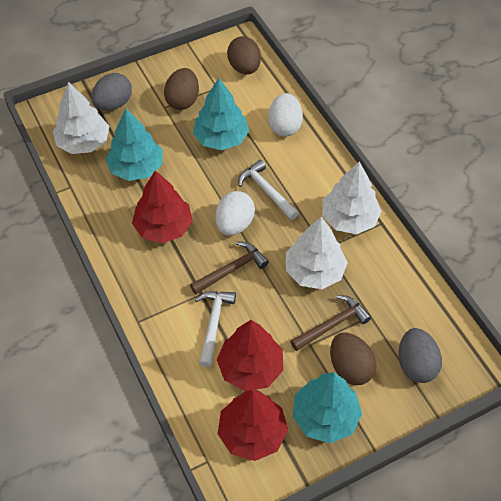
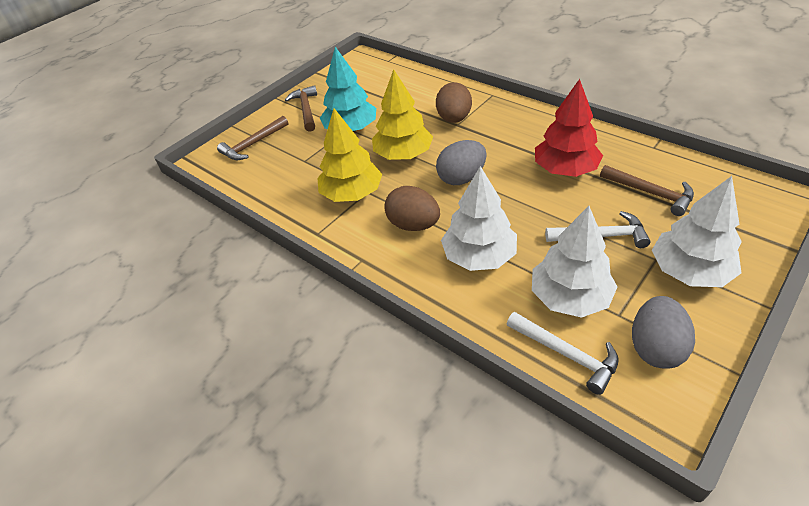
brown egg: [164,68,199,110] [227,36,261,75] [330,332,376,385] = 3 -> [384,186,440,231] [436,82,472,123] = 2
brown hammer: [190,242,269,294] [290,295,371,351] = 2 -> [217,116,288,160] [285,85,317,132] [600,165,694,216] = 3
red tree: [132,170,193,243] [217,320,283,391] [218,390,288,461] = 3 -> [535,79,603,177] = 1
turquoise tree: [106,109,163,181] [193,78,249,150] [293,372,362,444] = 3 -> [320,47,376,132] = 1
white egg: [216,191,255,235] [268,93,303,137] = 2 -> none = 0
yellow tree: none = 0 -> [318,108,382,202] [372,69,433,160] = 2

